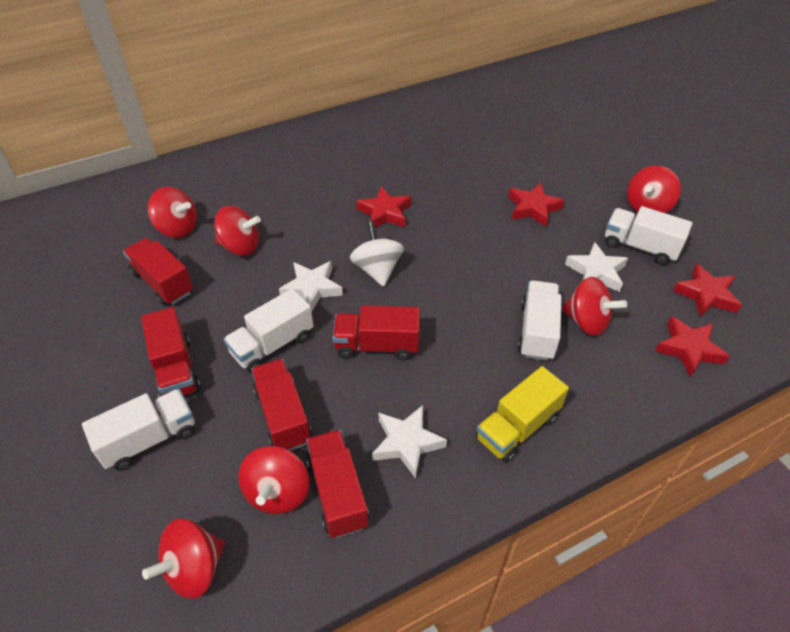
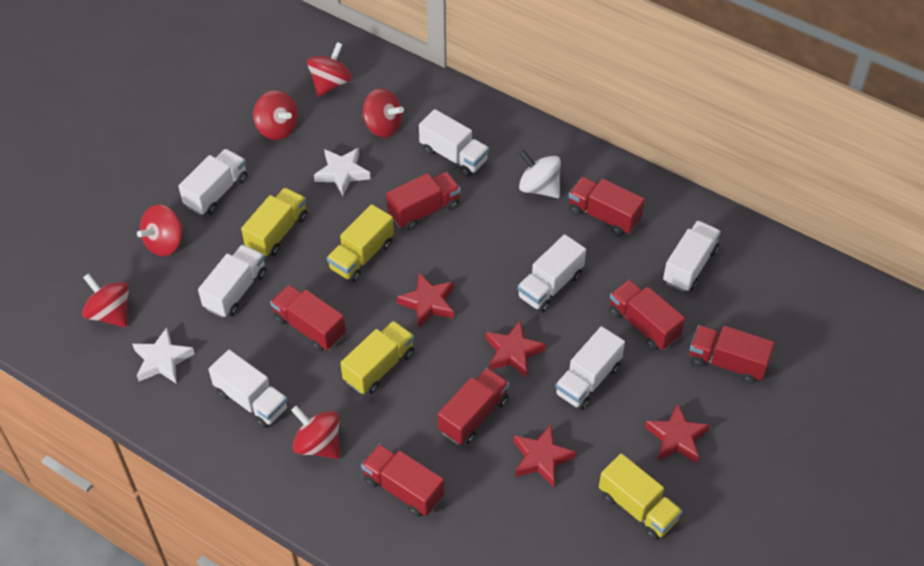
red truck: [123,238,193,306] [141,307,201,397] [251,359,312,451] [306,430,369,538] [333,305,420,360] = 5 -> [270,285,346,352] [361,444,444,517] [386,172,461,230] [438,368,509,445] [569,177,645,236] [609,280,685,350] [690,325,775,384] = 7
white star: [279,261,343,312] [372,405,447,479] [565,242,628,292] = 3 -> [132,327,195,384] [314,148,371,196] = 2
white truck: [82,389,195,471] [223,288,314,373] [518,280,562,361] [605,206,692,265] = 4 -> [178,149,247,215] [198,245,267,318] [209,350,288,429] [419,109,489,177] [517,234,586,312] [555,326,625,410] [663,220,721,292] = 7
yellow truck: [476,366,569,463] = 1 -> [241,188,308,256] [327,204,394,282] [340,321,414,394] [599,453,683,540] = 4

